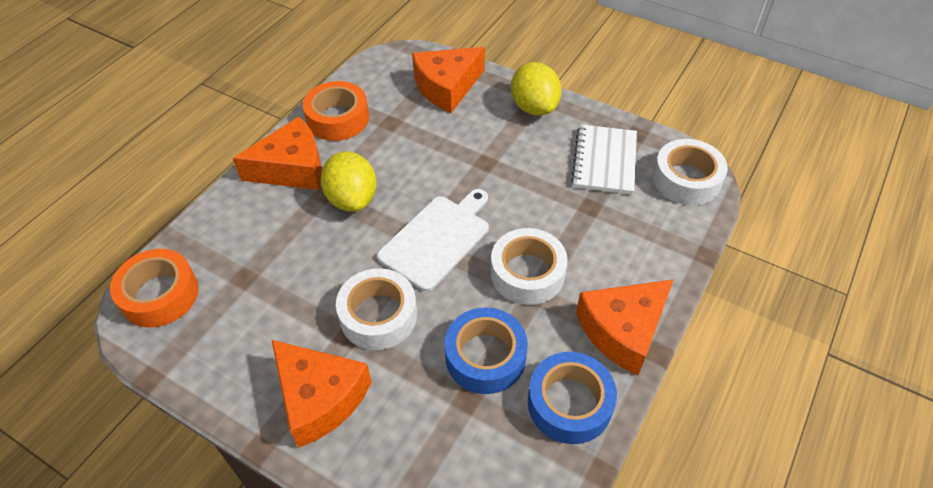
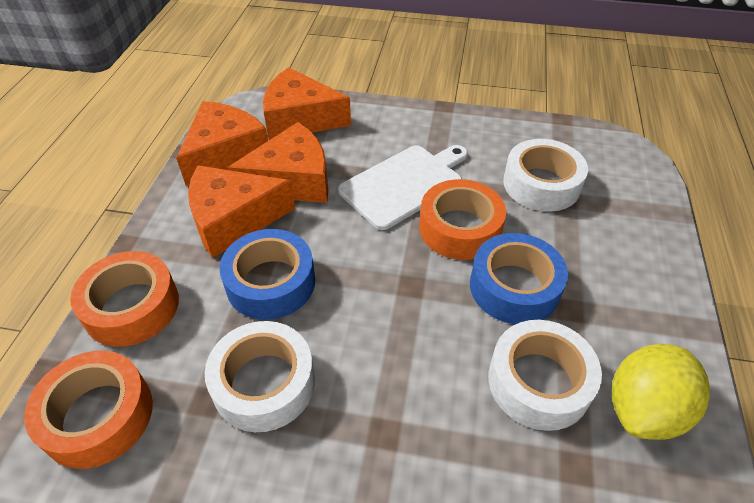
orange tape: [110,249,199,328] [303,81,369,141] = 2 -> [24,351,153,469] [70,251,179,347] [419,179,506,260] = 3
white notebook: [571,124,637,195] = 1 -> none = 0
yellow lemon: [321,151,377,212] [511,62,562,116] = 2 -> [612,344,710,440] = 1

